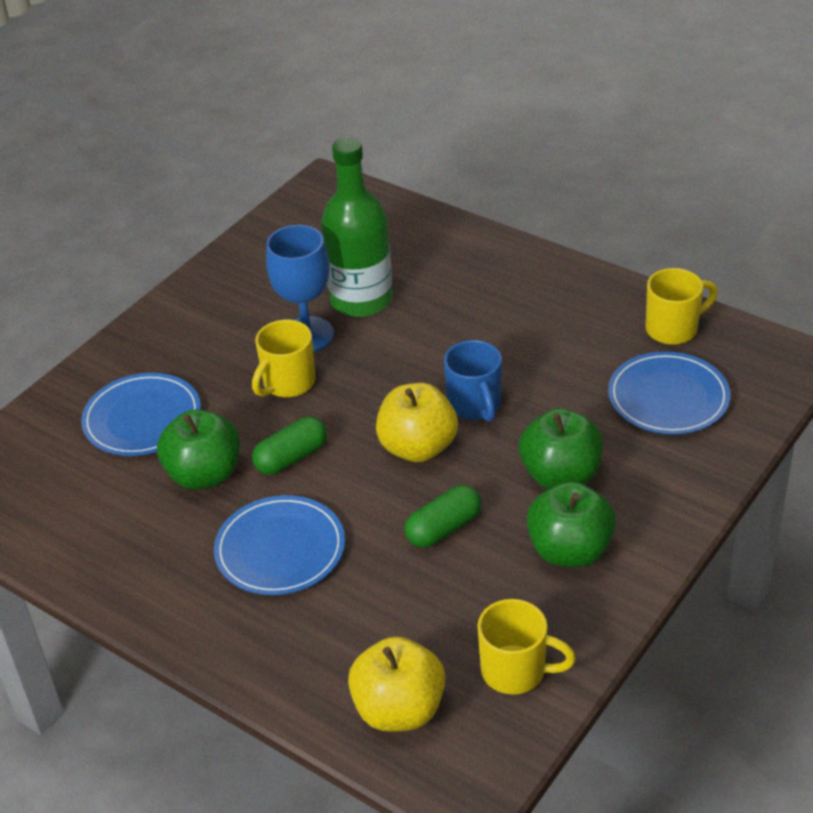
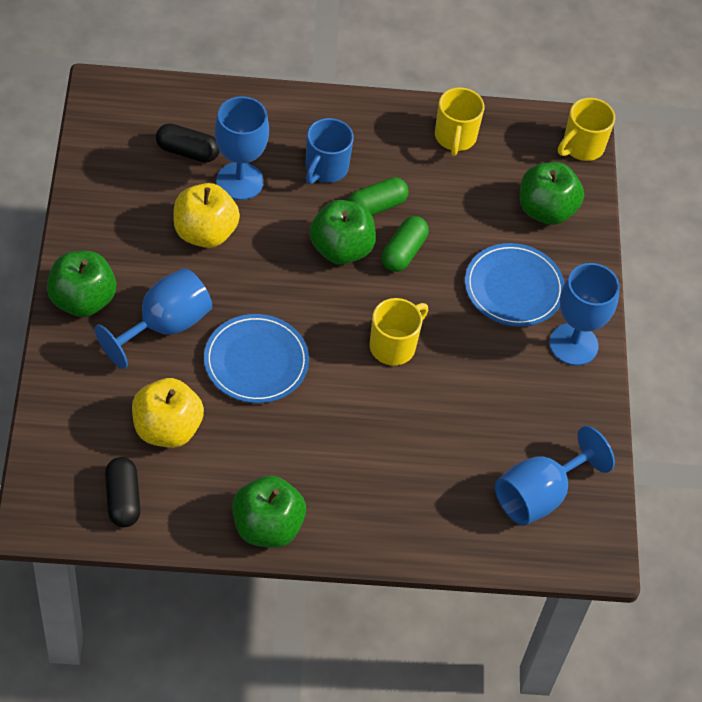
black capsule: none = 0 -> [105,457,141,527] [156,123,220,163] = 2
blue goblet: [266,225,334,352] = 1 -> [95,268,212,369] [215,96,269,200] [495,426,615,526] [549,263,620,366] = 4
blue plate: [81,373,201,456] [214,495,345,595] [608,351,731,435] = 3 -> [204,314,309,403] [465,243,565,327] = 2
green apple: [157,409,240,490] [519,408,603,489] [526,481,616,567] = 3 -> [47,251,116,317] [232,476,306,548] [310,200,376,264] [520,162,584,225] = 4
green bottle: [321,137,393,317] = 1 -> none = 0

